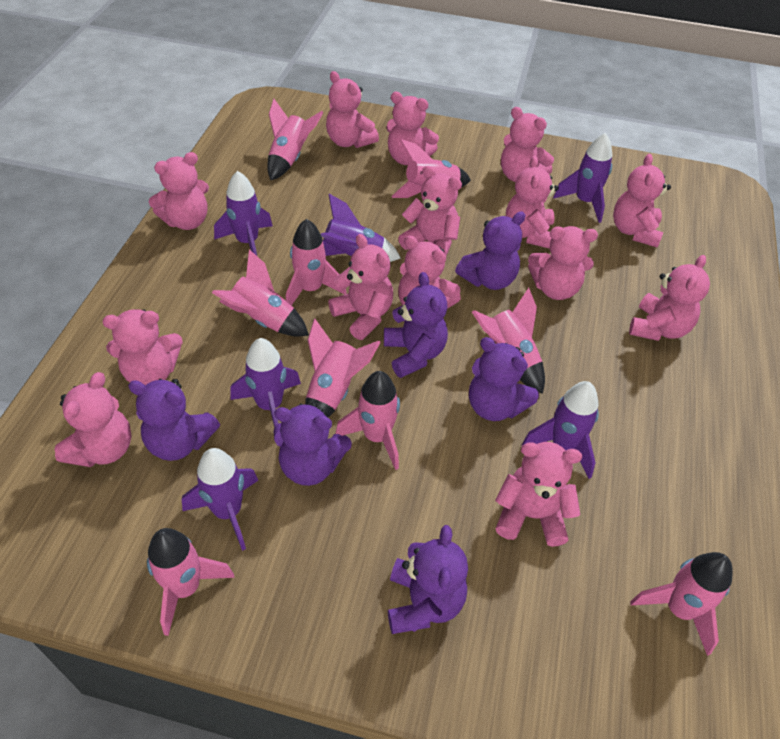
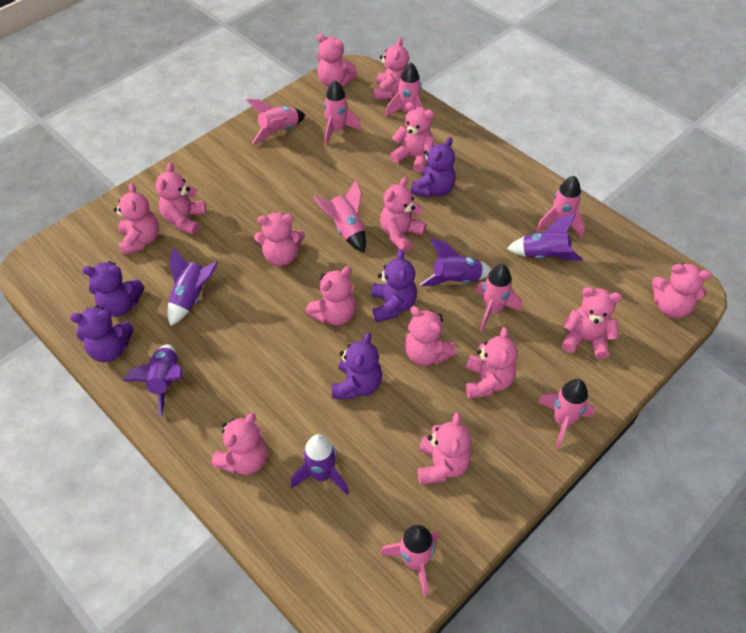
pink rocket: [147,528,235,636] [212,249,309,337] [267,99,324,180] [286,219,346,306] [305,318,381,418] [335,371,400,470] [391,139,471,198] [472,288,545,394] [630,552,733,656] = 9 -> [247,99,305,144] [314,180,366,253] [324,80,361,146] [380,525,439,597] [385,62,423,117] [475,264,522,331] [536,176,585,238] [538,379,595,450] = 8
purple rocket: [182,448,258,551] [214,171,273,256] [231,338,301,427] [321,194,401,262] [522,381,599,479] [553,133,612,223] = 6 -> [123,344,183,417] [168,247,219,326] [290,434,349,495] [419,238,492,286] [507,213,582,261] = 5
purple teddy bear: [128,379,220,461] [274,403,352,486] [384,272,448,378] [388,525,468,634] [455,211,526,290] [469,337,539,421] = 6 -> [70,305,133,362] [82,261,144,317] [332,332,382,399] [371,249,417,322] [411,137,456,198] = 5

